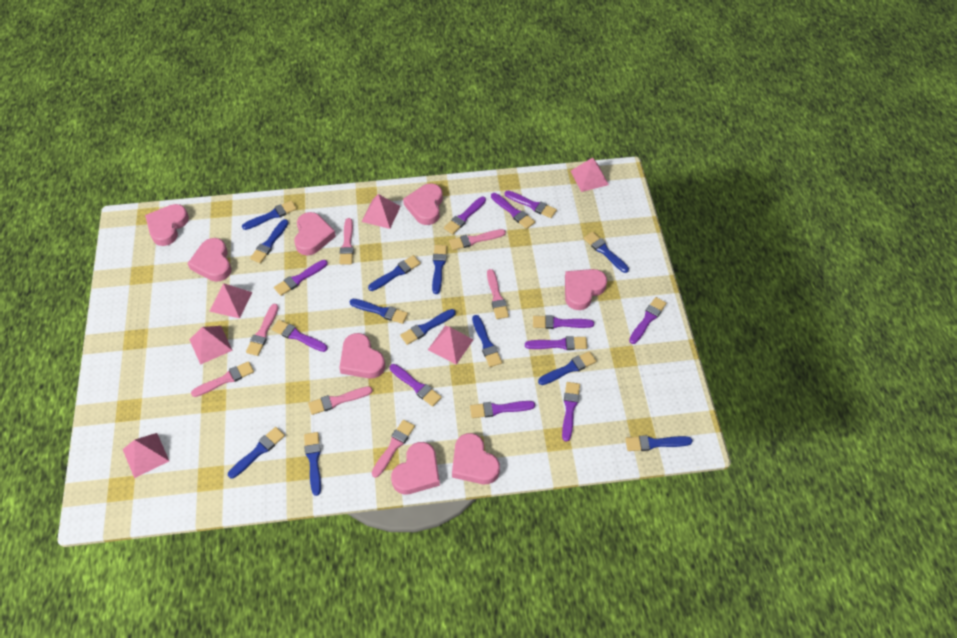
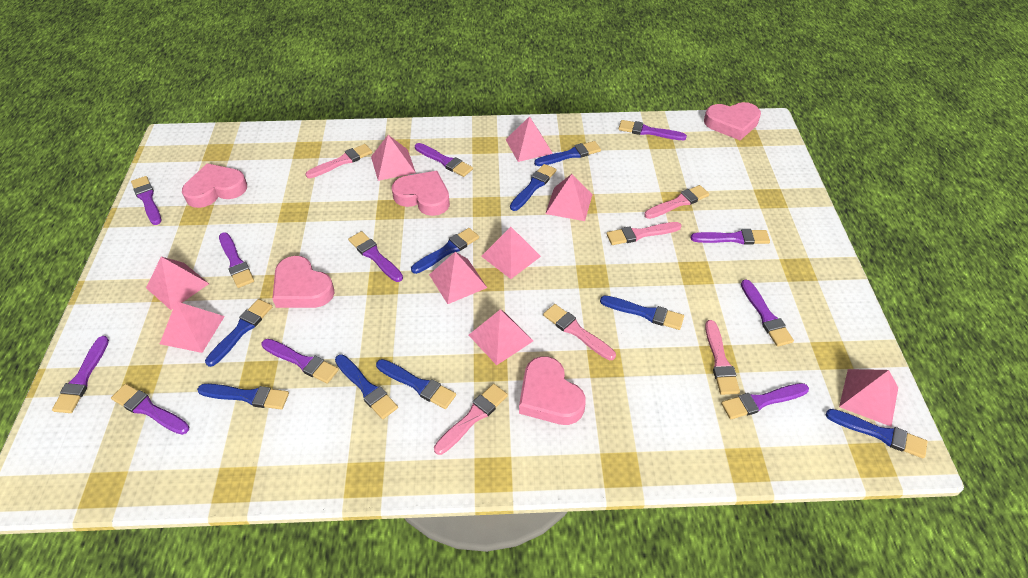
blue brush: [228,427,285,478] [242,200,297,230] [250,219,289,263] [304,432,321,496] [350,299,408,324] [368,255,421,291] [400,309,456,345] [432,245,447,294] [472,315,502,367] [538,351,596,385] [584,232,629,273] [626,435,693,451] = 12 -> [197,384,289,410] [205,299,272,367] [335,354,398,419] [376,359,456,409] [411,228,479,274] [510,164,556,211] [534,141,601,166] [600,296,684,330] [826,409,927,458] = 9
pink brush: [191,361,254,397] [246,304,279,356] [308,386,373,415] [339,218,354,265] [372,420,415,478] [449,229,506,250] [487,269,509,319] = 7 -> [306,144,372,178] [434,384,508,455] [543,304,616,360] [607,222,682,245] [644,185,709,219] [705,320,740,395] = 6
pink heart: [145,204,189,246] [187,238,232,282] [294,212,336,256] [339,333,385,379] [391,442,440,495] [403,183,443,225] [452,433,500,484] [565,269,607,310] = 8 -> [182,163,247,208] [272,256,334,308] [392,171,450,216] [519,356,586,425] [704,102,761,140] = 5
pink pyramid: [123,433,169,478] [189,326,233,365] [209,283,253,319] [362,194,401,229] [428,326,473,365] [571,157,609,192] = 6 -> [146,257,209,310] [160,301,225,353] [371,135,416,181] [429,252,487,304] [469,310,533,365] [481,227,541,279] [505,116,553,162] [545,174,593,221] [839,369,898,427] = 9

